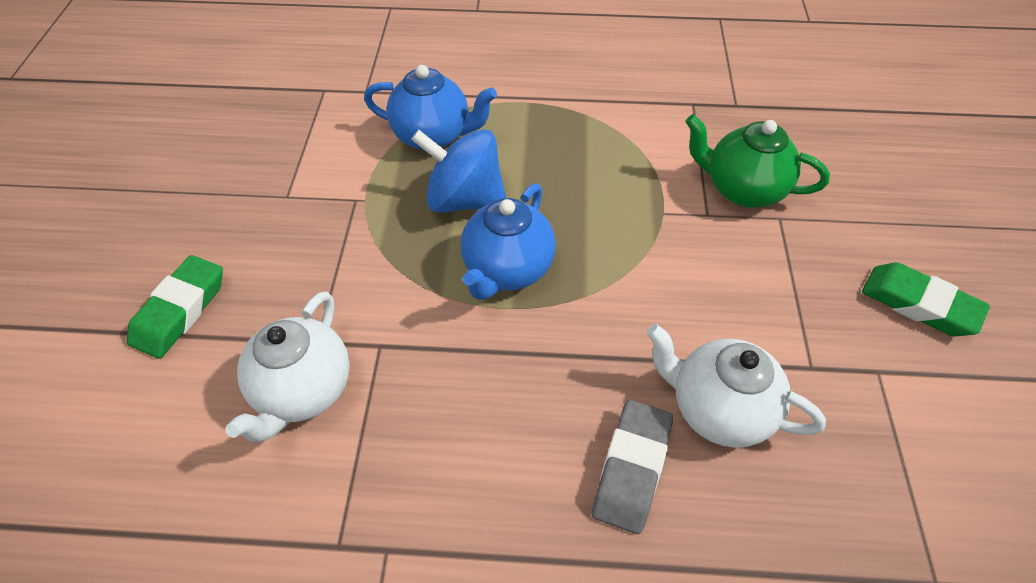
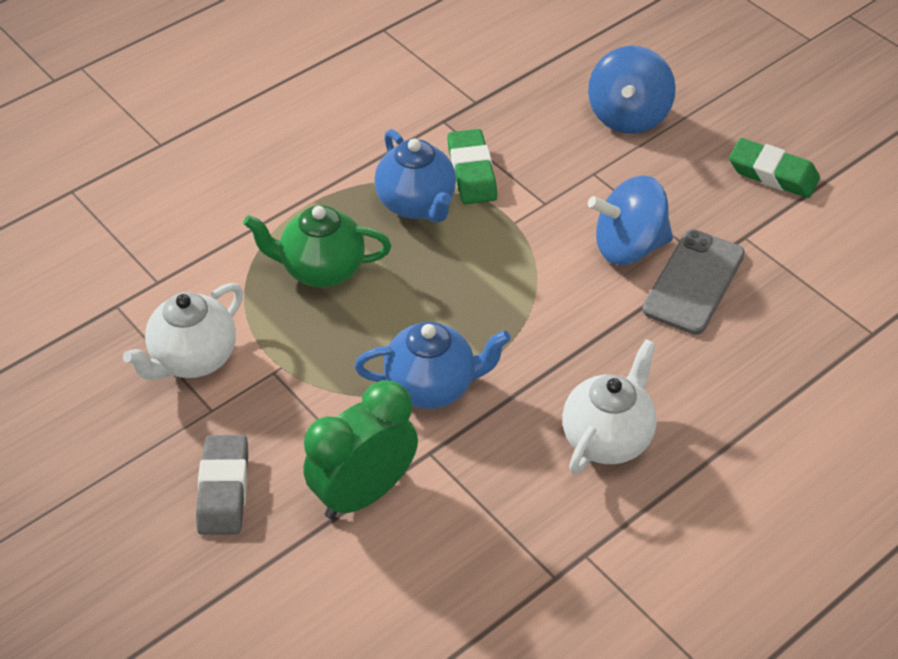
blue spinning top: [411,129,506,213] = 1 -> [588,46,676,134] [588,176,673,265] = 2
green clock: none = 0 -> [303,380,418,519] = 1
grey phone: none = 0 -> [642,229,745,335] = 1

